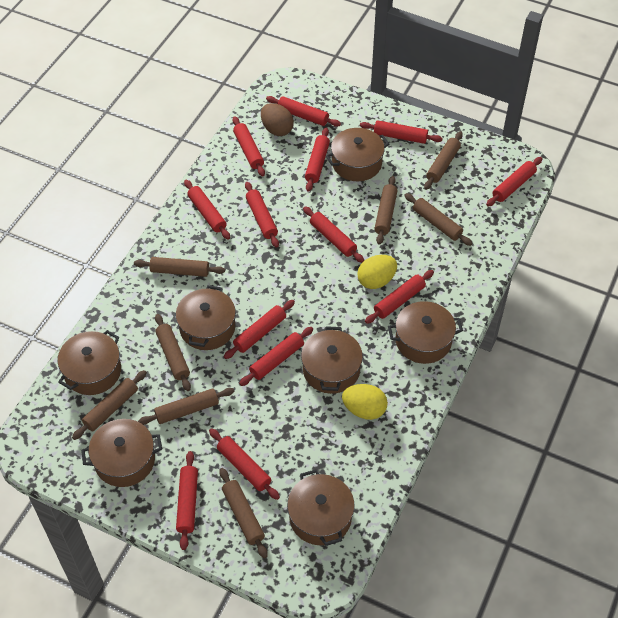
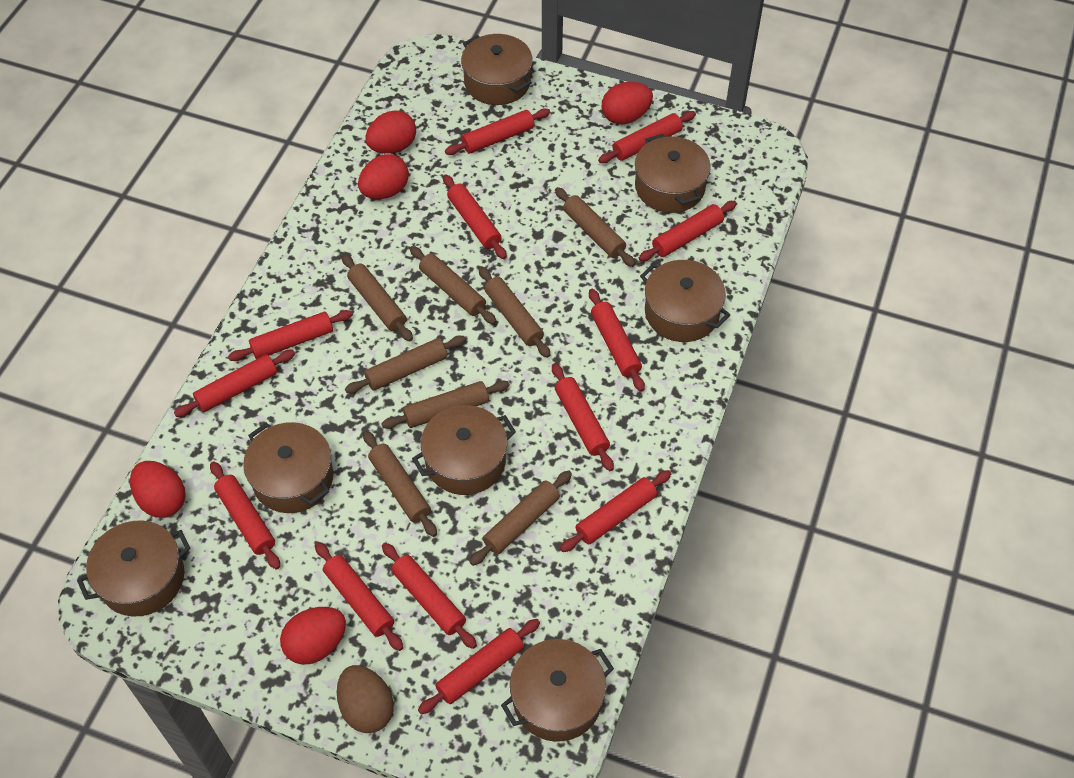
red egg: none = 0 -> [130,461,186,518] [280,607,346,665] [358,154,409,199] [366,110,416,154] [602,82,653,124] = 5
yellow egg: [342,384,388,420] [357,255,397,289] = 2 -> none = 0

